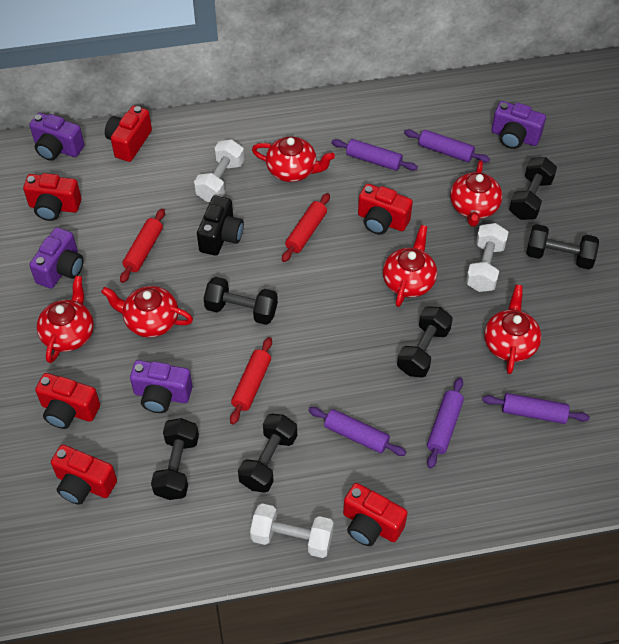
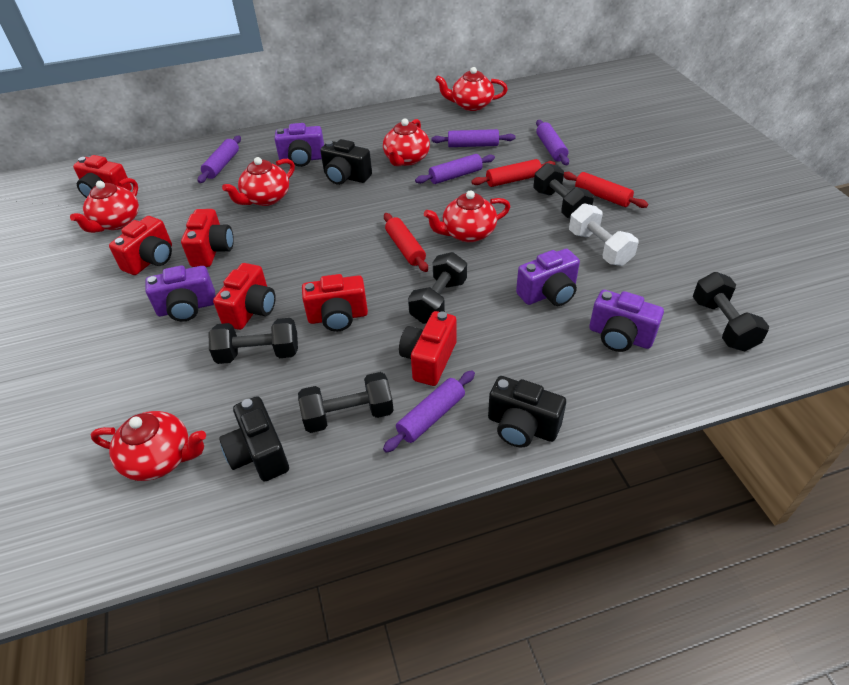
black camera: [197,196,244,256] = 1 -> [219,396,289,482] [320,139,372,185] [488,376,566,447] = 3
black dumbbell: [151,418,199,500] [203,277,278,325] [238,414,297,493] [397,306,453,378] [509,157,557,220] [526,224,599,269] = 6 -> [209,318,298,364] [298,372,394,433] [408,252,467,324] [533,163,594,218] [693,272,769,351] = 5
white dumbbell: [194,139,244,202] [250,504,334,558] [466,223,509,292] = 3 -> [569,203,638,266] = 1

